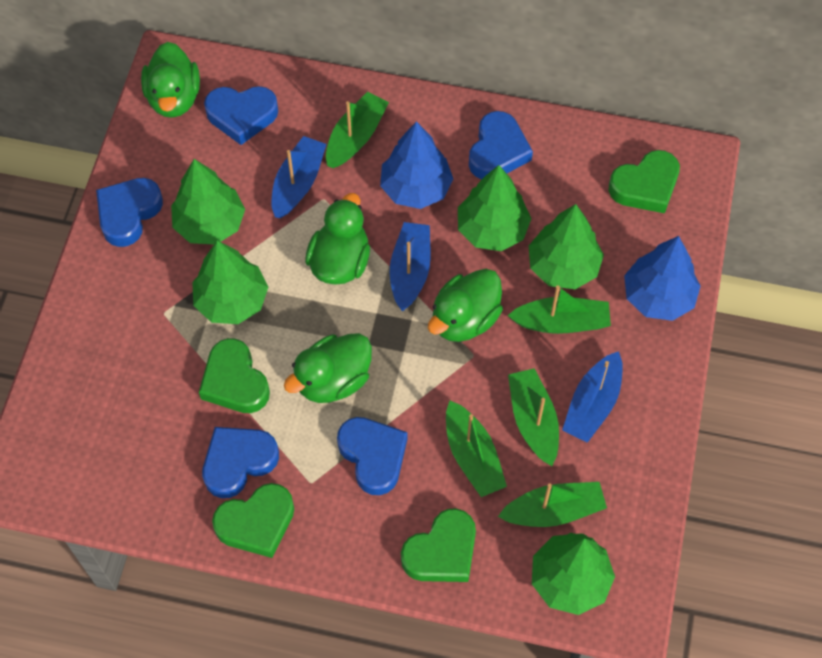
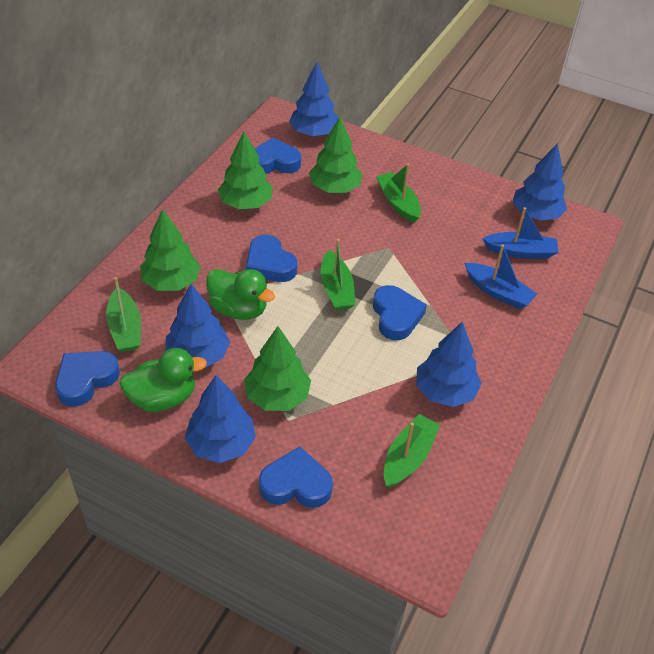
blue boat: [271,136,326,218] [389,222,430,311] [562,351,623,443] = 3 -> [464,244,537,309] [482,207,558,259] = 2
blue tree: [380,121,453,209] [624,236,701,321] = 2 -> [166,284,230,369] [185,375,256,463] [289,62,338,137] [416,321,482,407] [513,143,567,220] = 5
green boat: [326,92,389,168] [446,401,507,497] [498,482,607,527] [507,285,611,334] [508,368,559,466] = 5 -> [106,277,141,352] [321,239,356,311] [376,164,421,223] [384,414,440,488] = 4
green duck: [141,42,200,118] [284,333,372,403] [305,193,370,285] [428,269,503,342] = 4 -> [119,348,207,412] [206,269,275,320] = 2
green heart: [199,338,270,413] [212,483,294,558] [401,508,476,582] [609,150,680,213] = 4 -> none = 0
green tree: [171,159,245,244] [192,240,268,324] [458,165,531,251] [529,204,604,289] [532,533,615,615] = 5 -> [140,209,201,291] [218,131,273,209] [244,326,311,411] [309,117,362,193] = 4

